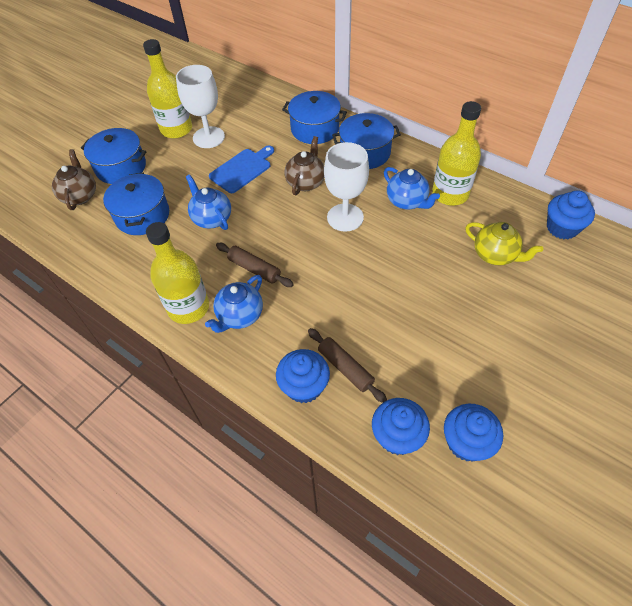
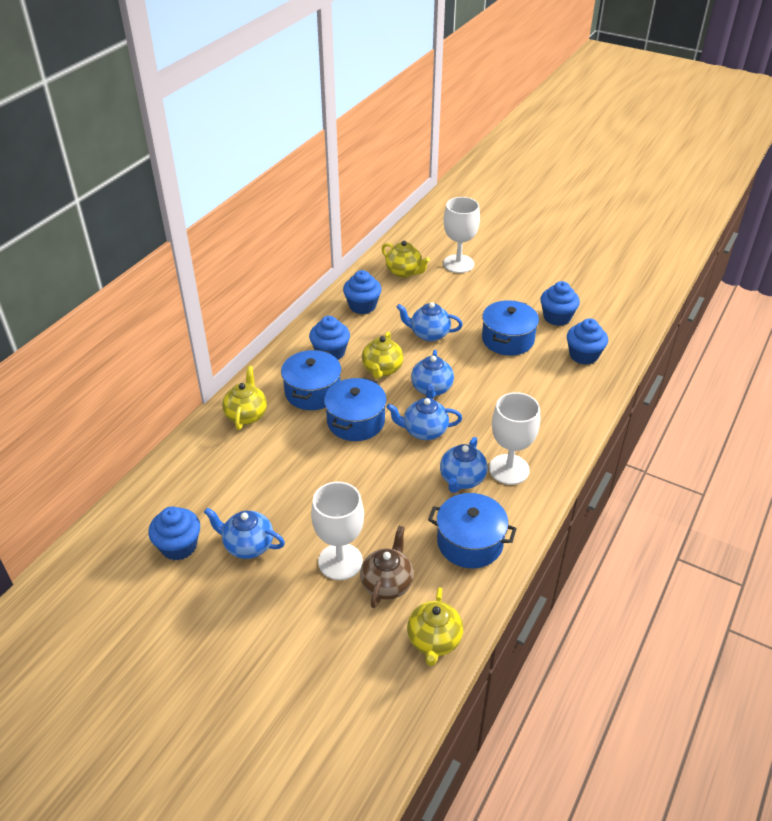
blue cupcake: [276,349,330,403] [372,398,430,455] [444,404,503,462] [547,190,595,239] = 4 -> [148,506,200,561] [309,316,350,360] [343,270,381,314] [540,281,580,326] [567,318,608,365] = 5
blue cutting board: [209,146,274,193] = 1 -> none = 0
blue teapot: [186,174,231,230] [205,275,263,333] [384,167,440,210] = 3 -> [204,508,285,559] [386,398,462,440] [396,302,463,342] [411,350,454,399] [440,437,488,493] = 5
brown rolling pin: [216,243,294,287] [308,328,387,403] = 2 -> none = 0
brown teapot: [52,149,96,210] [285,136,324,195] = 2 -> [360,526,413,608] = 1
white goblet: [176,65,225,148] [324,142,369,232] = 2 -> [311,482,364,580] [443,197,480,273] [489,392,540,485] = 3
yellow bottle: [143,39,192,139] [146,222,209,324] [432,101,481,205] = 3 -> none = 0
yellow teapot: [465,222,543,265] = 1 -> [222,366,267,430] [362,331,404,379] [382,241,430,278] [407,587,463,666] = 4

